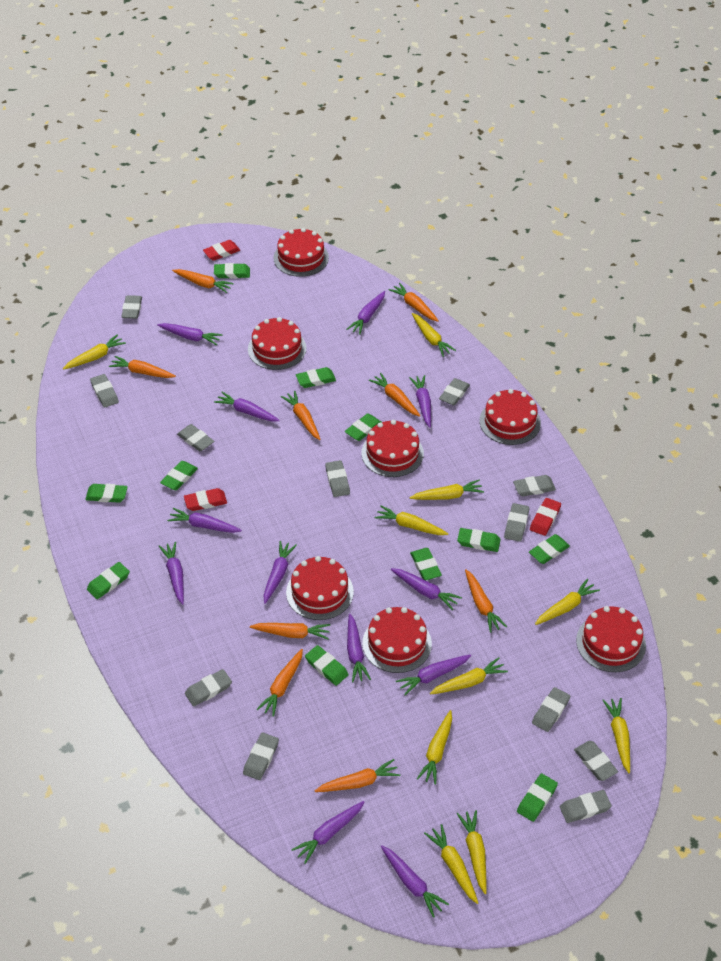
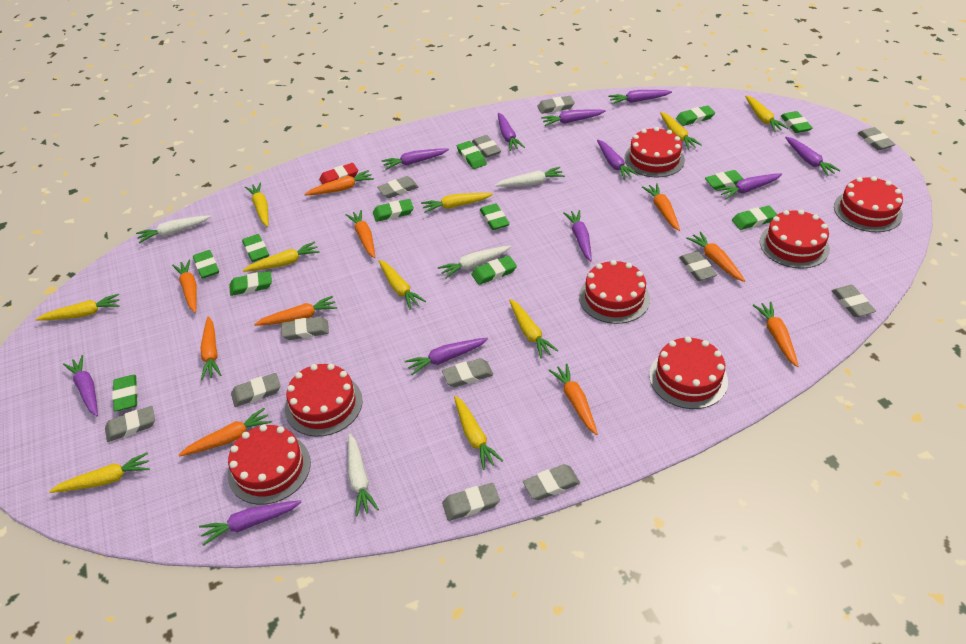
green eraser: [85,484,128,503] [87,562,130,599] [160,461,198,490] [214,263,250,279] [296,367,336,388] [305,645,349,686] [345,413,381,441] [410,548,442,580] [457,528,501,552] [517,773,558,822] [529,534,570,564] = 11 -> [112,375,138,411] [193,250,219,279] [229,271,272,296] [242,234,269,262] [373,199,414,222] [457,141,487,169] [471,256,517,285] [480,204,510,230] [676,106,715,126] [705,170,743,191] [732,206,778,230] [781,111,813,133] = 12
orange carrot: [109,356,176,378] [172,269,234,293] [250,623,330,640] [256,649,303,717] [281,391,320,440] [315,759,400,792] [369,373,420,417] [389,283,439,322] [465,569,507,633] = 9 -> [172,260,197,313] [179,408,272,457] [201,316,221,380] [254,296,337,326] [304,170,374,195] [346,210,375,258] [549,364,598,435] [642,183,680,231] [686,232,745,282] [753,301,798,367] = 10
purple carrot: [157,323,223,345] [159,542,184,605] [167,508,242,533] [214,392,280,421] [264,541,297,604] [291,801,364,864] [346,291,385,335] [347,614,371,682] [381,845,449,918] [390,568,462,610] [396,654,471,695] [409,375,431,428] = 12 -> [63,355,98,416] [199,500,301,546] [382,148,449,170] [405,338,488,375] [498,113,525,151] [541,109,606,126] [563,210,592,261] [597,139,638,180] [608,90,672,104] [716,173,782,199] [785,137,841,176] = 11
red eraser: [184,488,227,511] [203,240,240,261] [530,498,561,536] = 3 -> [319,163,358,184] = 1
white carrot: none = 0 -> [136,215,211,243] [348,433,379,516] [438,246,511,279] [495,167,565,187] = 4

